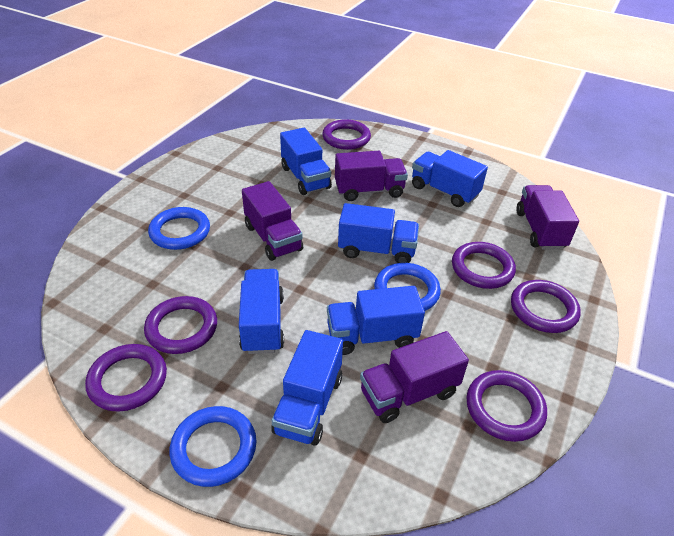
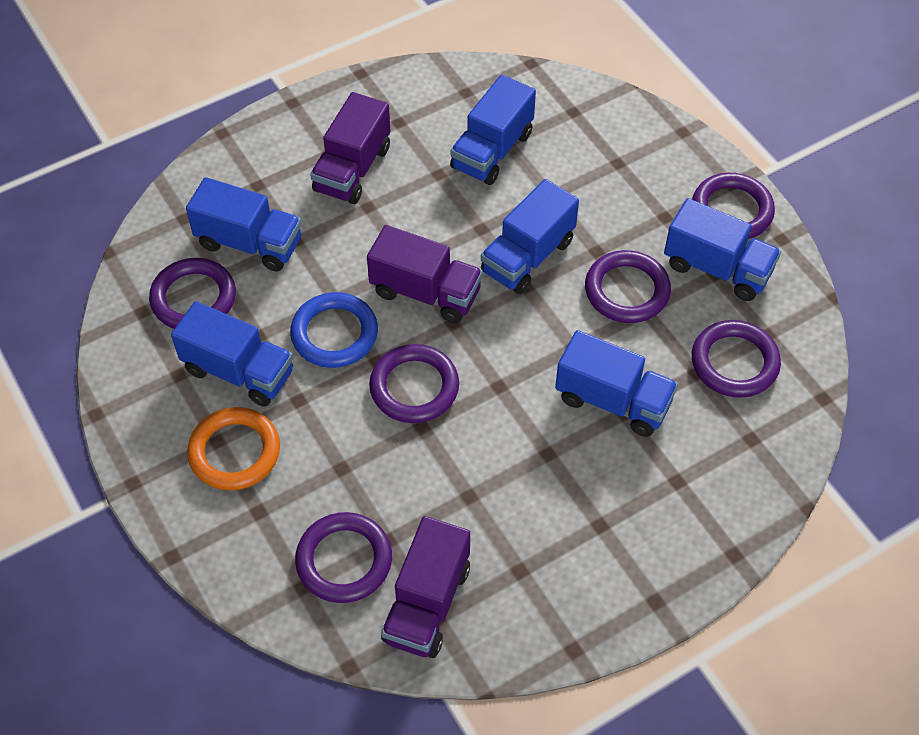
blue ring: [148,207,210,250] [169,406,257,487] [374,263,441,311] = 3 -> [290,292,378,368] = 1
orange ring: none = 0 -> [187,407,280,490] = 1
purple truck: [242,181,303,261] [335,151,408,201] [360,331,469,423] [516,185,579,250] = 4 -> [310,92,390,204] [367,225,483,323] [381,516,470,658] = 3

